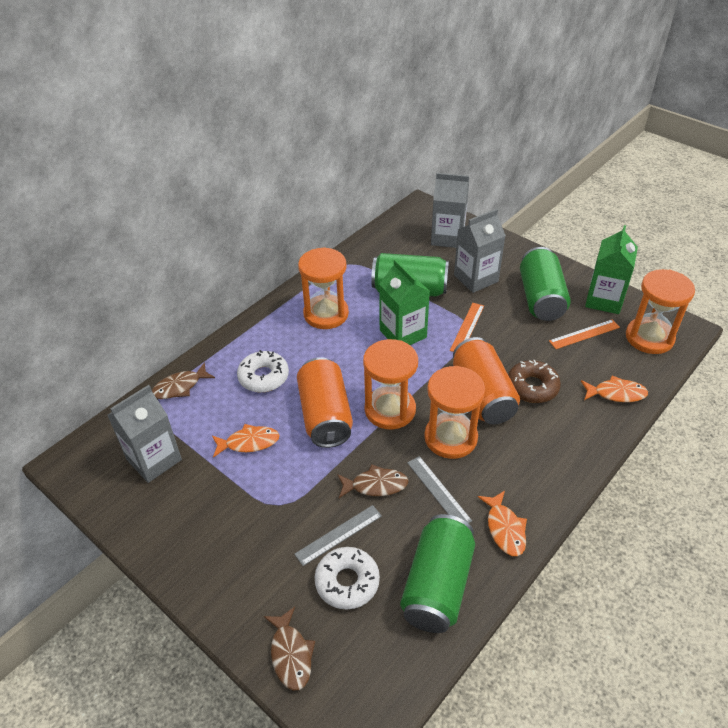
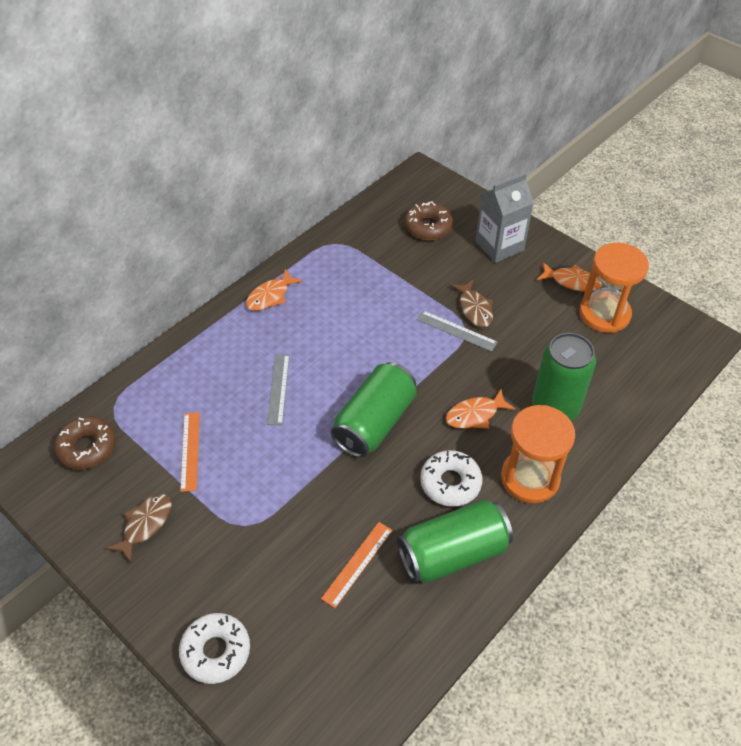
brown donut: [508,360,561,403] = 1 -> [54,416,116,470] [404,201,453,240] = 2
brown fish: [152,362,215,399] [264,607,315,690] [337,464,409,498] = 3 -> [106,494,172,563] [450,279,493,327] = 2
green carton: [379,259,430,345] [585,225,638,314] = 2 -> none = 0
grey carton: [107,385,182,483] [431,173,469,248] [454,209,506,293] = 3 -> [476,173,534,263] = 1
orange can: [297,357,353,448] [453,337,520,424] = 2 -> none = 0
orange hourglass: [298,247,349,329] [363,339,418,429] [424,366,485,459] [626,269,695,354] = 4 -> [501,405,575,503] [579,243,649,333] = 2

